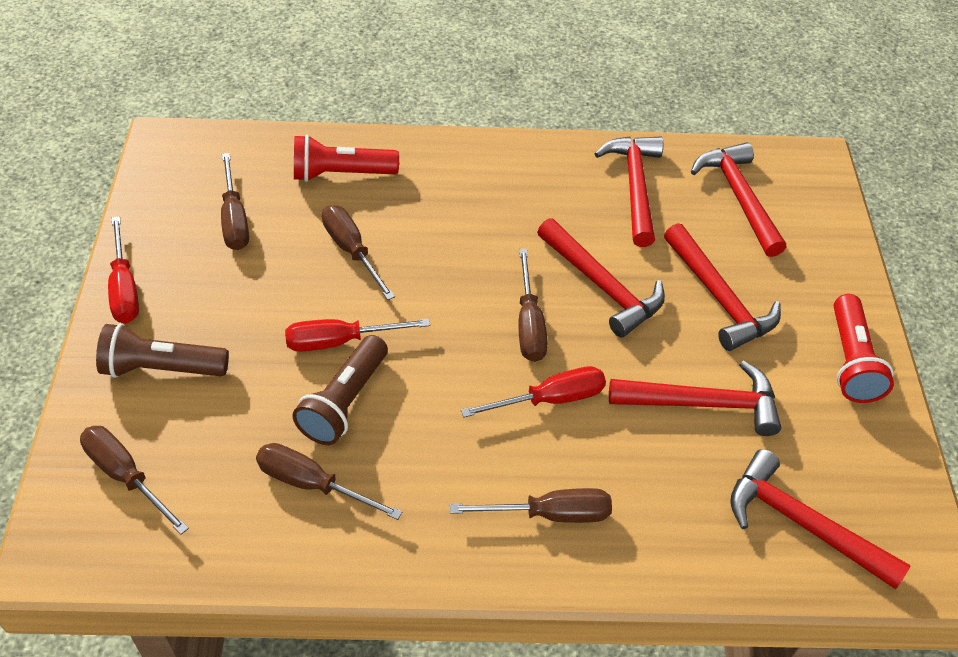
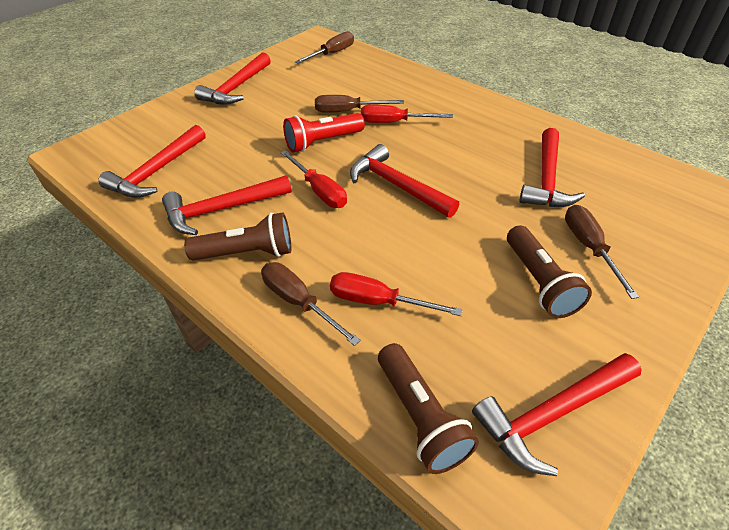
brown flashlight: [96,323,229,378] [292,335,388,445] = 2 -> [184,212,291,261] [378,343,479,474] [507,225,592,318] = 3
brown screwdriver: [80,426,189,535] [221,153,249,250] [256,443,402,520] [322,205,395,300] [450,488,612,523] [518,249,548,362] = 6 -> [261,262,361,346] [295,31,354,64] [315,95,404,113] [565,205,639,299] = 4
red flashlight: [294,135,399,182] [834,294,894,403] = 2 -> [283,113,365,152] = 1

